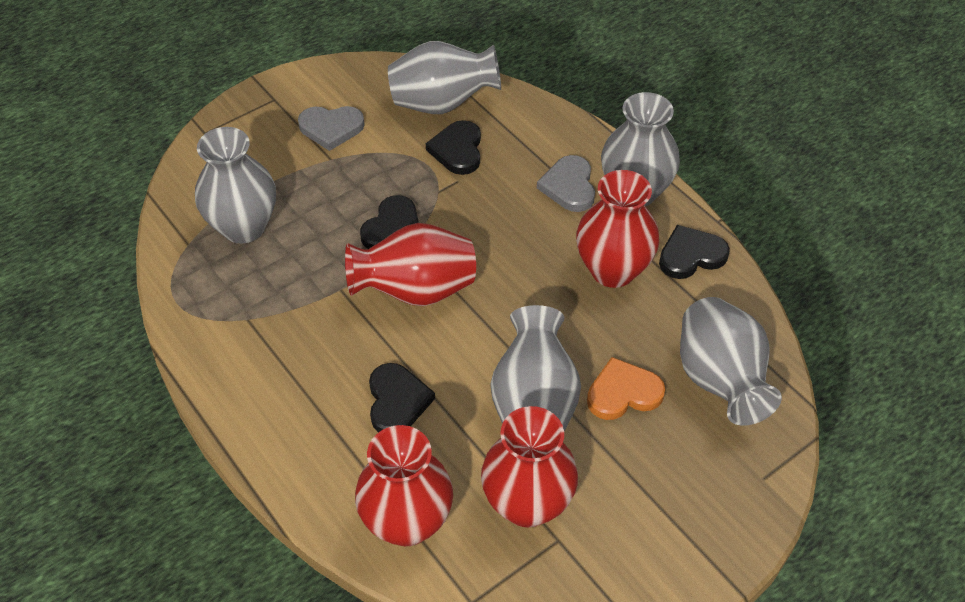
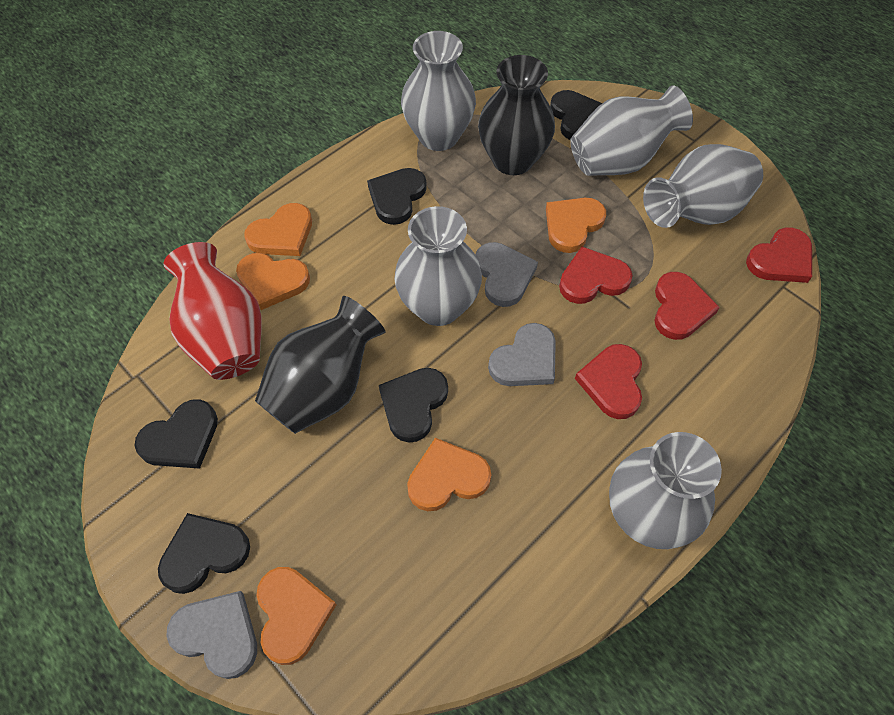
black heart: [360,195,419,249] [369,363,435,433] [426,120,481,175] [659,225,730,279] = 4 -> [134,399,218,469] [158,513,250,594] [367,168,427,225] [379,368,448,443] [550,90,602,140] = 5
black vase: none = 0 -> [255,296,386,434] [478,55,555,175] = 2
grey heart: [298,106,365,151] [537,155,595,212] = 2 -> [166,591,257,679] [475,242,538,307] [488,323,556,386] = 3
orange heart: [587,357,665,420] = 1 -> [236,253,310,310] [244,203,312,256] [256,567,337,665] [407,438,491,511] [546,198,606,253] = 5
red heart: none = 0 -> [559,247,633,304] [575,344,642,419] [654,272,720,340] [746,227,812,283] = 4
red vase: [345,223,476,306] [355,425,453,546] [481,406,578,528] [576,170,659,288] = 4 -> [163,242,262,380] = 1

